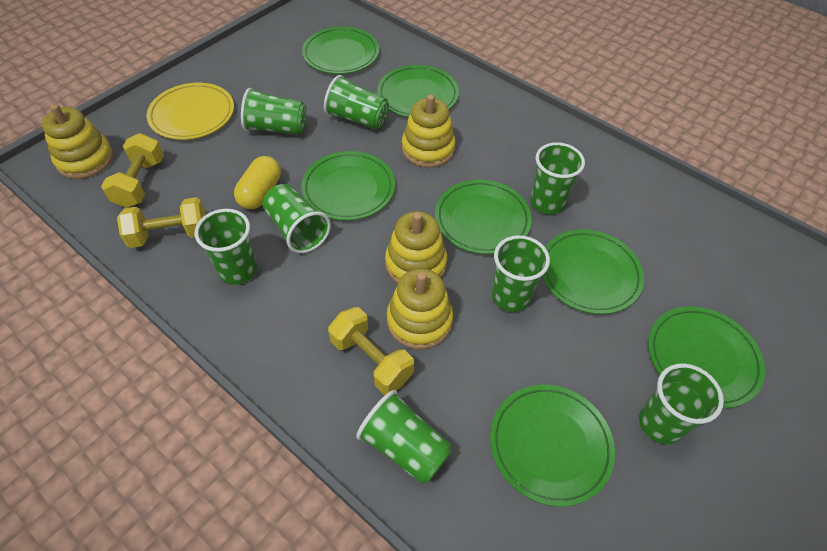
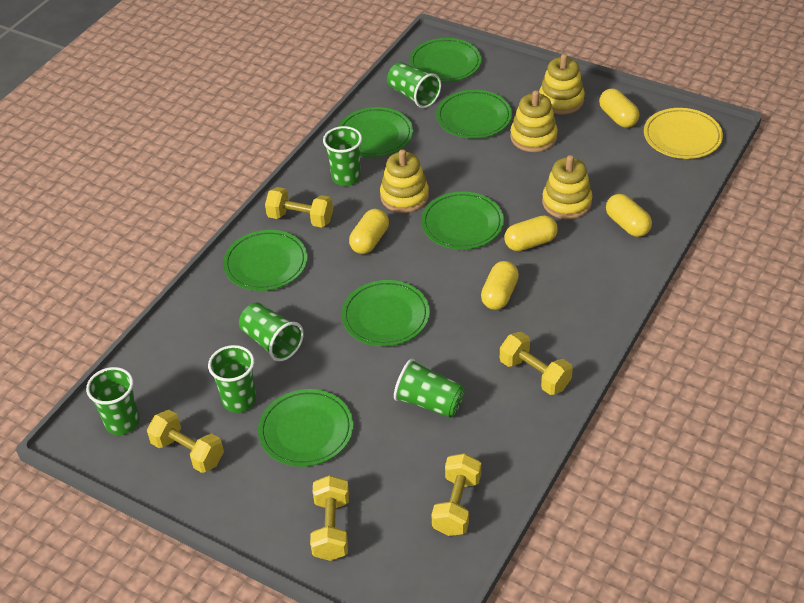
green cup: [194,209,257,285] [241,88,306,135] [262,184,331,253] [324,75,389,130] [356,390,452,484] [492,235,550,312] [530,142,585,214] [639,363,724,444] = 8 -> [86,367,139,435] [208,345,256,413] [239,303,304,361] [323,126,362,186] [387,62,441,108] [394,359,465,418] = 6
yellow capsule: [234,156,281,209] = 1 -> [349,209,389,254] [481,261,519,310] [504,215,558,251] [599,88,640,128] [606,194,652,237] = 5
yellow dumbbell: [101,133,164,208] [117,197,206,248] [328,307,414,395] = 3 -> [147,410,224,473] [265,187,333,228] [310,475,349,561] [432,453,481,536] [500,332,573,395] = 5

